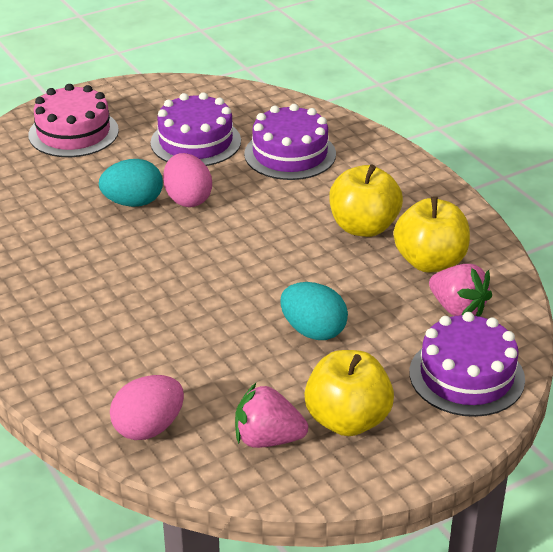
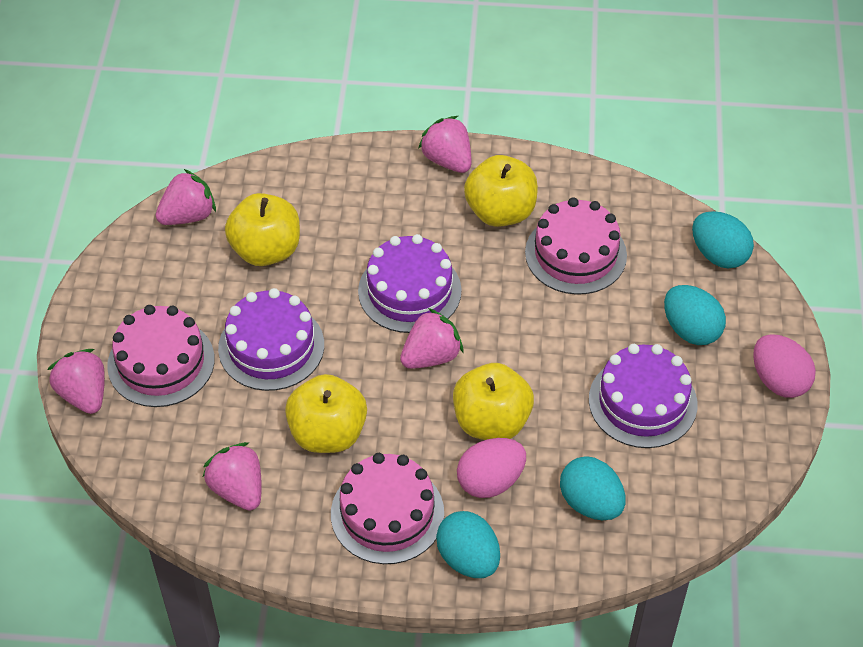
pink cake: [28,84,119,157] = 1 -> [107,305,215,407] [331,453,444,564] [525,197,627,295] = 3
pink strawberry: [235,383,308,448] [429,264,492,317] = 2 -> [47,349,105,414] [156,169,216,225] [203,442,262,511] [400,308,463,369] [418,116,471,173] = 5
turquoise egg: [99,159,163,207] [280,282,348,340] = 2 -> [436,511,500,578] [560,456,626,520] [664,285,726,345] [692,211,754,268] = 4
yellow apple: [304,350,394,436] [329,164,403,237] [394,196,470,273] = 3 -> [225,193,300,266] [285,374,367,453] [453,363,534,440] [464,155,538,227] = 4

